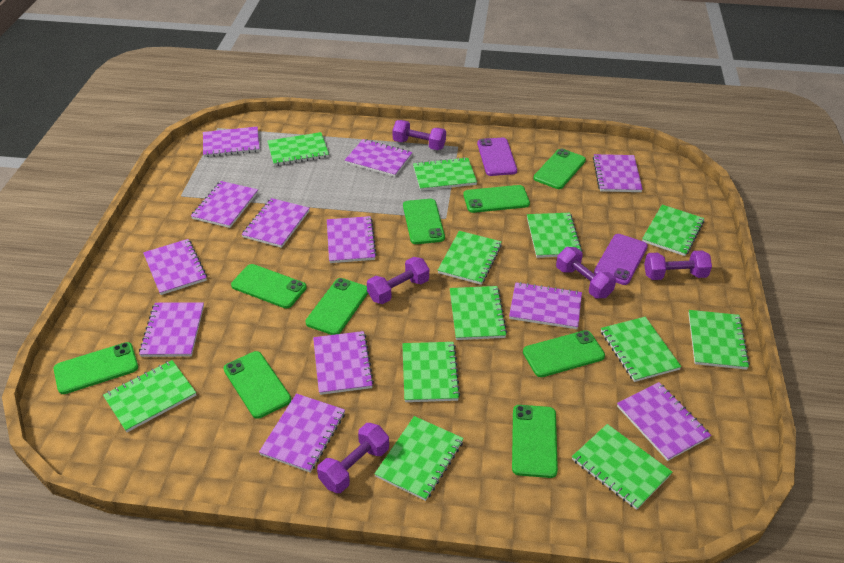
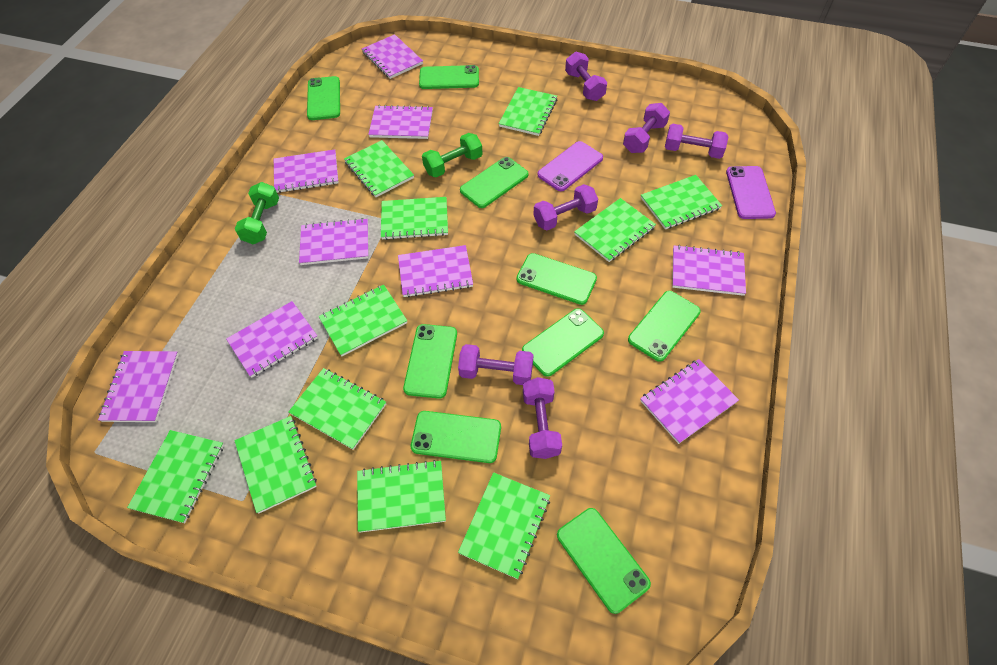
green dumbbell: none = 0 -> [235,182,279,244] [422,133,483,177] = 2
green notebook: [103,360,196,432] [267,132,329,166] [375,416,464,501] [402,342,460,402] [413,157,477,191] [438,231,502,285] [450,286,507,340] [527,213,583,258] [572,424,672,510] [601,317,682,382] [642,205,704,256] [688,310,750,370] = 12 -> [127,430,224,523] [234,416,317,514] [288,368,386,450] [319,285,407,356] [344,140,414,197] [357,460,446,533] [381,197,448,240] [458,472,550,579] [499,87,557,136] [574,198,656,262] [641,175,722,229] = 11
purple dumbbell: [317,423,389,493] [367,257,429,304] [392,120,446,150] [556,247,616,298] [644,250,712,280] = 5 -> [458,344,533,385] [523,377,562,459] [534,184,598,230] [565,52,607,101] [623,103,670,153] [665,124,728,159] = 6
purple notebook: [139,302,204,357] [143,239,207,295] [191,181,258,228] [203,127,260,157] [242,198,310,248] [259,393,345,473] [313,331,374,395] [327,216,377,263] [345,139,413,177] [509,282,582,329] [593,154,643,192] [617,382,711,461] = 12 -> [98,351,179,422] [226,301,318,378] [274,149,339,193] [299,218,369,265] [362,34,423,79] [368,105,433,139] [398,245,473,297] [640,359,739,444] [672,245,746,296] = 9

